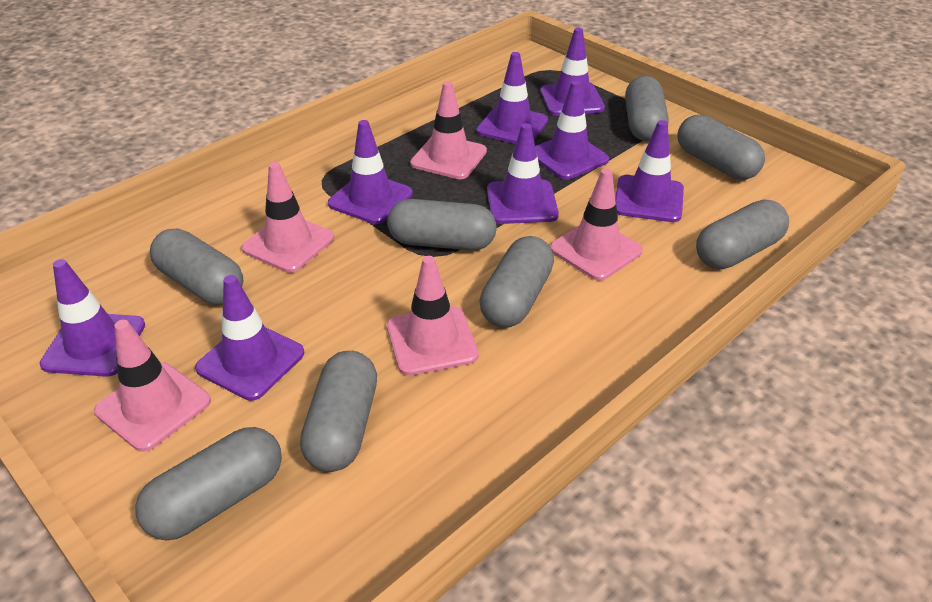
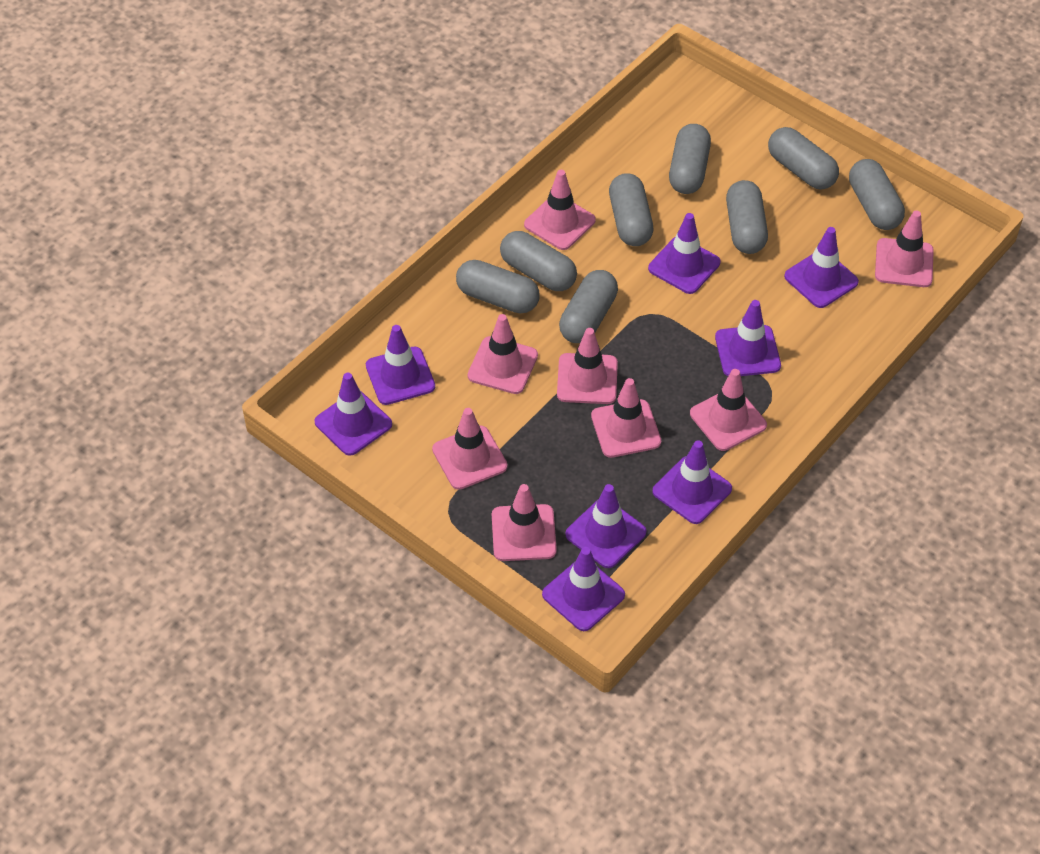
pink traffic cone: [94,320,211,452] [242,162,334,273] [387,256,479,376] [410,81,487,179] [550,168,643,281] = 5 -> [432,408,508,490] [468,314,538,394] [492,484,557,561] [524,170,596,250] [557,328,618,404] [591,378,661,458] [690,369,767,451] [875,211,934,287] = 8

